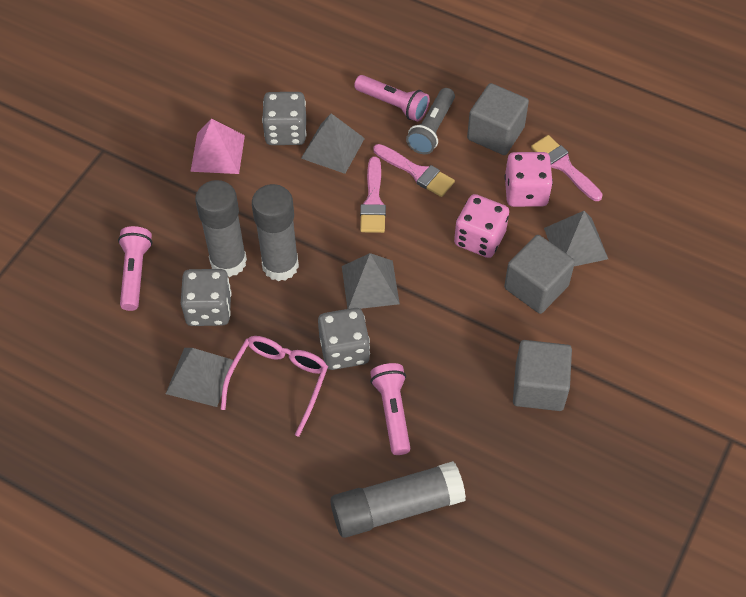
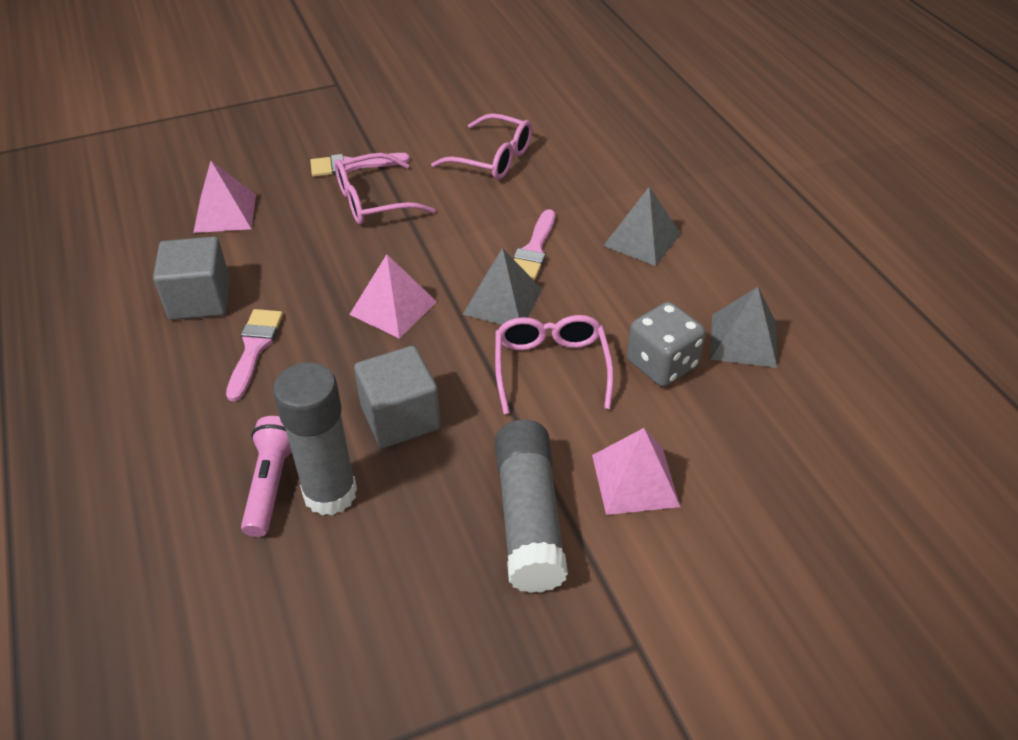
grey cube: [467,83,529,155] [504,235,575,314] [513,340,572,411] = 3 -> [153,237,230,320] [354,346,441,448] = 2
grey dice: [181,269,232,326] [262,92,306,145] [318,308,370,370] = 3 -> [627,302,706,387] = 1
grey flashlight: [406,88,455,154] = 1 -> none = 0
grey glue stick: [195,180,247,277] [252,184,299,281] [330,461,466,538] = 3 -> [273,362,357,516] [495,420,568,593] = 2
grey pyramid: [166,348,234,407] [301,113,365,174] [342,253,400,309] [544,211,608,266] = 4 -> [463,248,542,325] [603,186,681,266] [710,287,777,368] = 3
pink dice: [454,194,509,258] [505,152,553,207] = 2 -> none = 0
pink flashlight: [118,226,153,311] [354,75,430,122] [370,363,411,455] = 3 -> [241,416,292,537] = 1
pink glasses: [221,336,328,437] = 1 -> [335,153,435,225] [431,113,532,180] [495,315,614,414] = 3
pink pyramid: [190,118,245,174] = 1 -> [193,161,256,233] [349,254,437,339] [592,428,680,515] = 3

